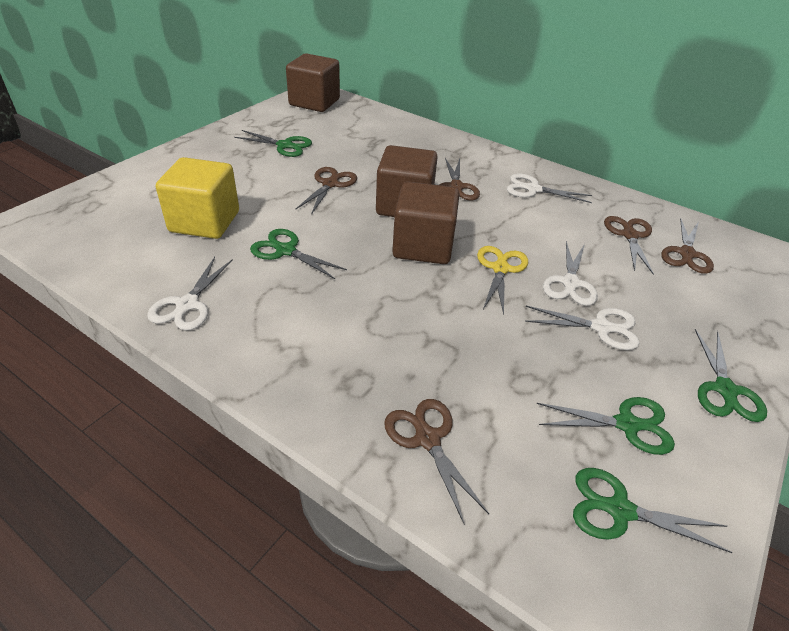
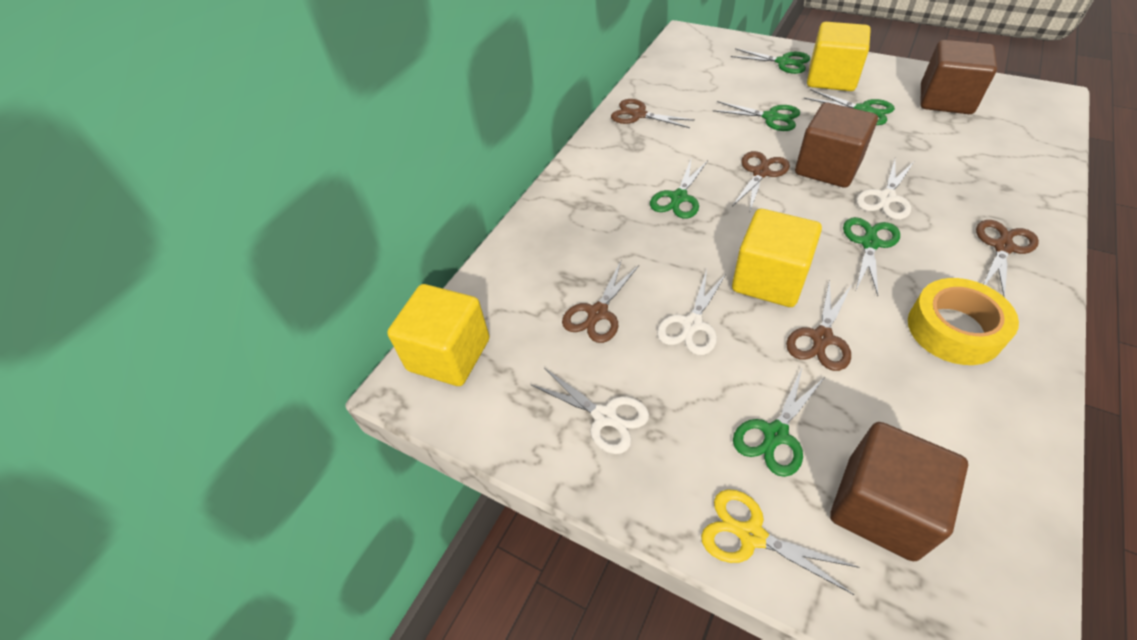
green scissors: [234,130,312,157] [250,229,347,279] [537,397,675,455] [573,468,733,553] [695,329,767,422] = 5 -> [650,157,708,219] [713,101,800,131] [731,48,810,74] [733,368,826,477] [804,89,895,125] [843,217,900,296] = 6
white scissors: [147,257,233,331] [507,174,592,203] [525,306,639,350] [543,241,598,306] = 4 -> [530,368,649,454] [657,269,727,355] [856,159,914,220] = 3
yellow cube: [156,157,239,239] = 1 -> [387,284,489,386] [732,209,822,307] [807,22,871,91] = 3
yellow tape: none = 0 -> [908,278,1019,365] = 1

